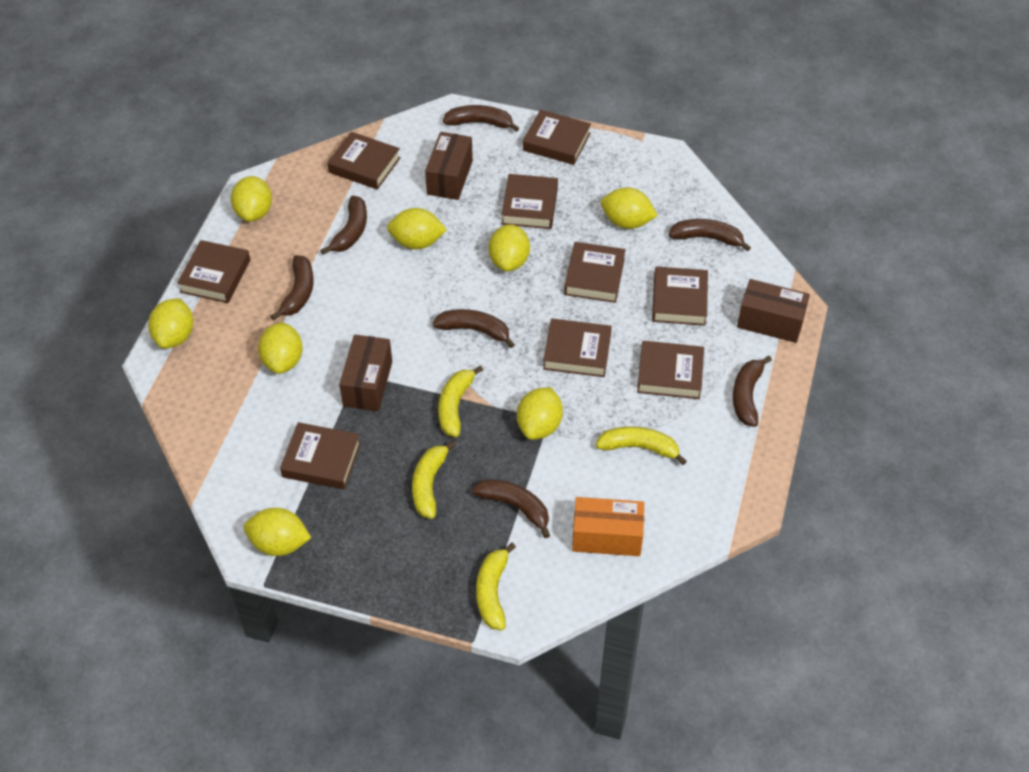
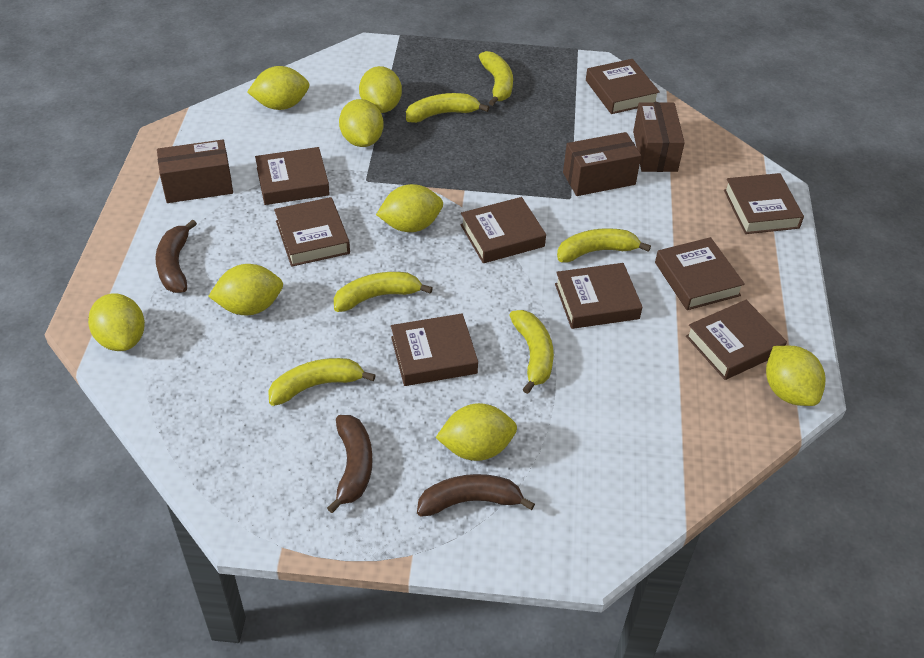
brown banana: [271,255,314,320] [320,195,367,255] [433,309,515,348] [443,105,519,132] [472,479,550,538] [669,219,751,251] [733,356,772,427] = 7 -> [155,219,197,293] [327,415,373,513] [417,474,535,517] = 3
orange box: [572,497,644,556] = 1 -> none = 0
yellow banana: [412,440,456,519] [438,365,483,437] [476,543,516,630] [596,426,687,465] = 4 -> [268,358,376,406] [334,272,433,312] [406,93,489,123] [479,51,513,106] [509,310,554,394] [557,228,651,262] = 6

